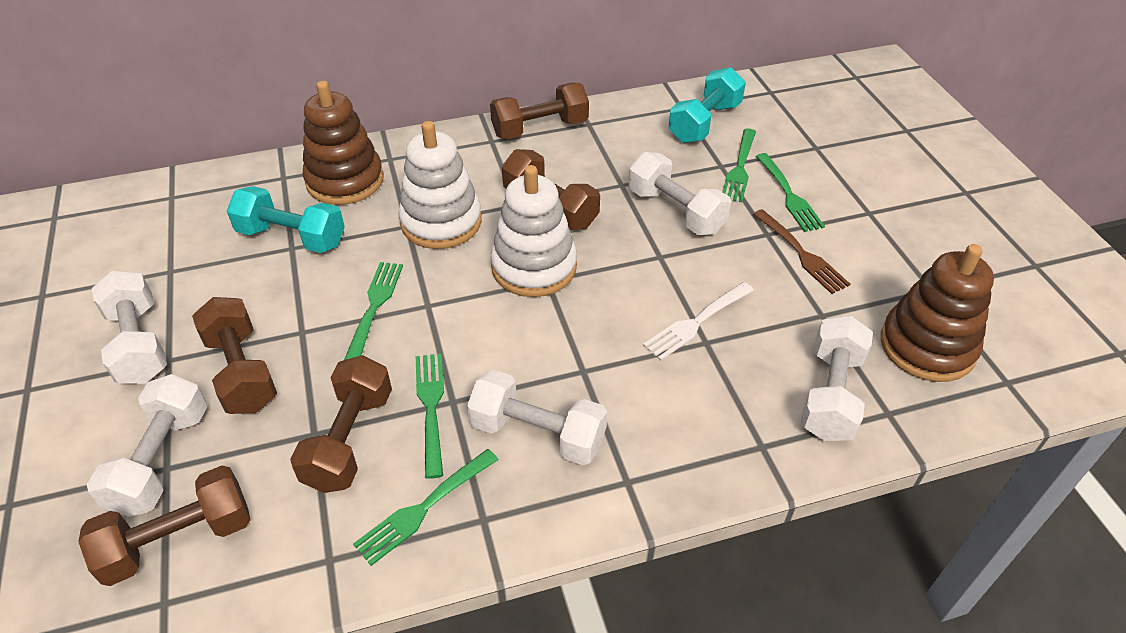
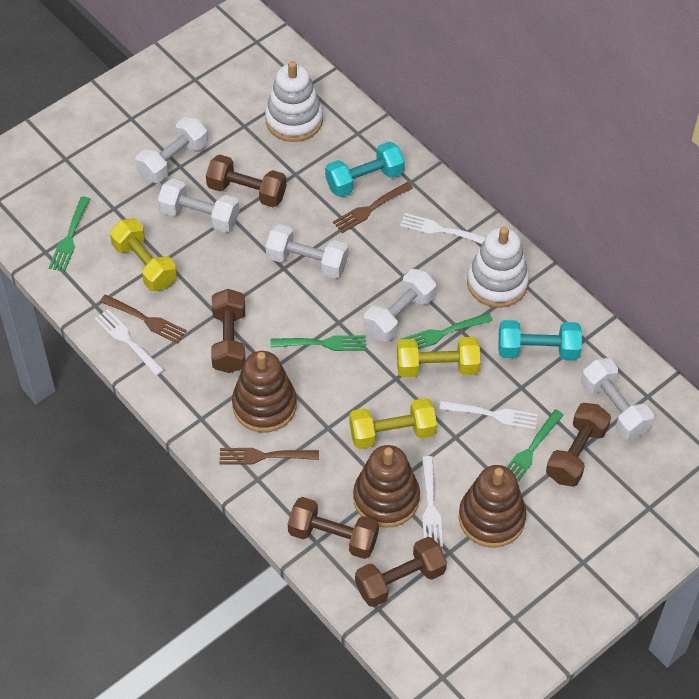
brown fork: [753,209,851,294] = 1 -> [100,294,187,344] [220,448,319,465] [333,182,413,233] = 3
brown stacking toy: [302,81,384,205] [881,244,994,382] = 2 -> [232,351,297,432] [353,445,420,528] [459,465,526,548] = 3
green fork: [344,262,403,360] [353,449,499,566] [416,354,444,479] [722,128,756,202] [756,153,825,232] = 5 -> [49,196,90,272] [270,335,366,351] [400,313,493,349] [507,409,564,483] = 4
white fork: [643,282,754,360] = 1 -> [94,309,164,376] [400,213,486,244] [422,456,443,547] [439,400,538,430] = 4
yellow dumbbell: none = 0 -> [110,218,177,291] [349,398,437,449] [397,337,480,377] = 3

